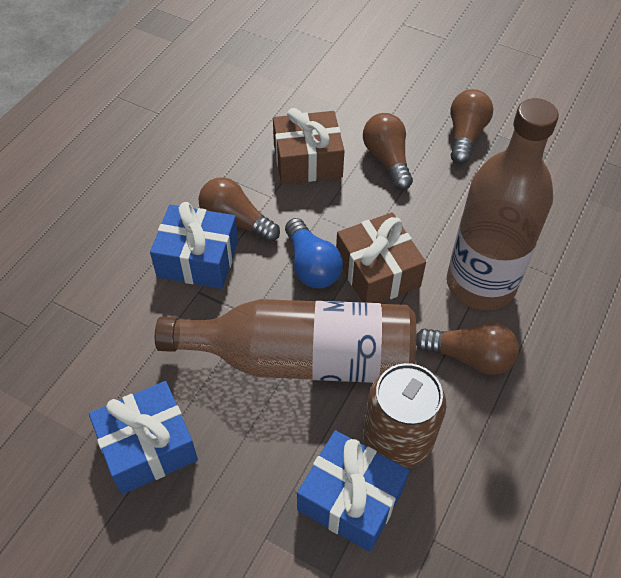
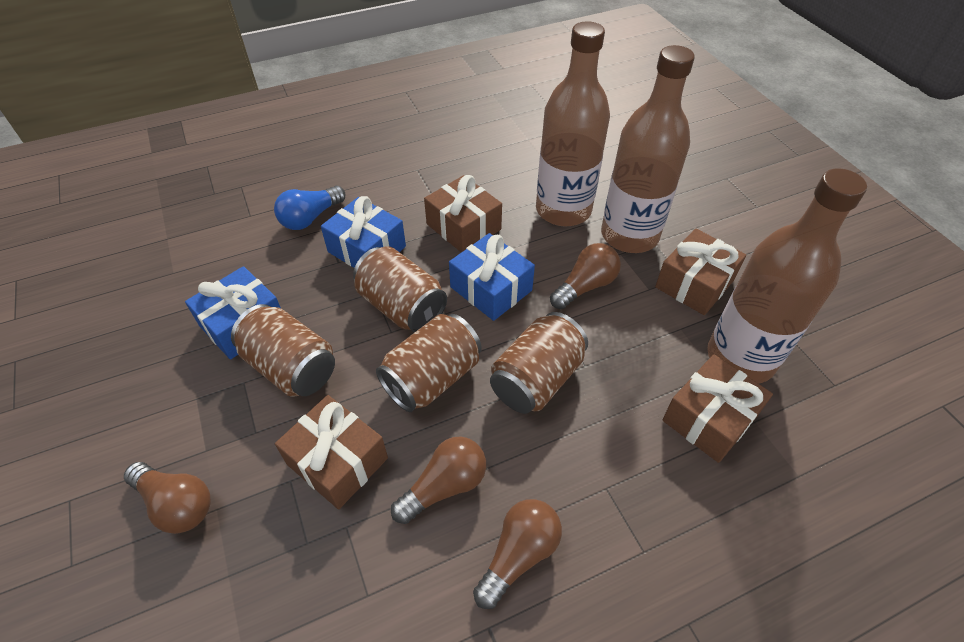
brown bottle: [155,299,416,383] [447,98,559,311] = 2 -> [536,21,610,226] [601,45,695,253] [707,168,867,384] = 3
brown can: [363,363,446,469] = 1 -> [231,304,335,396] [353,246,447,333] [376,314,482,412] [490,312,588,414] = 4
brown gift: [273,108,345,184] [336,212,426,303] = 2 -> [275,395,388,509] [424,175,502,252] [655,228,746,315] [662,354,773,463] = 4

